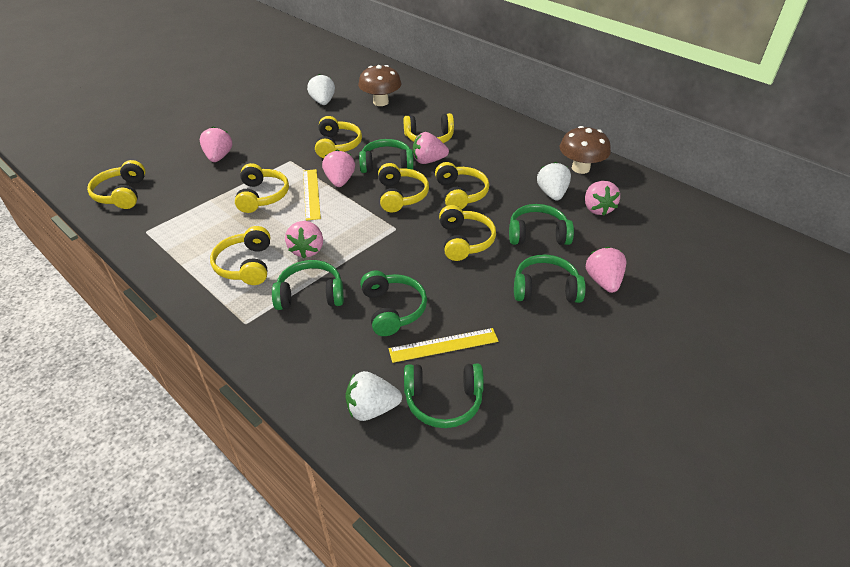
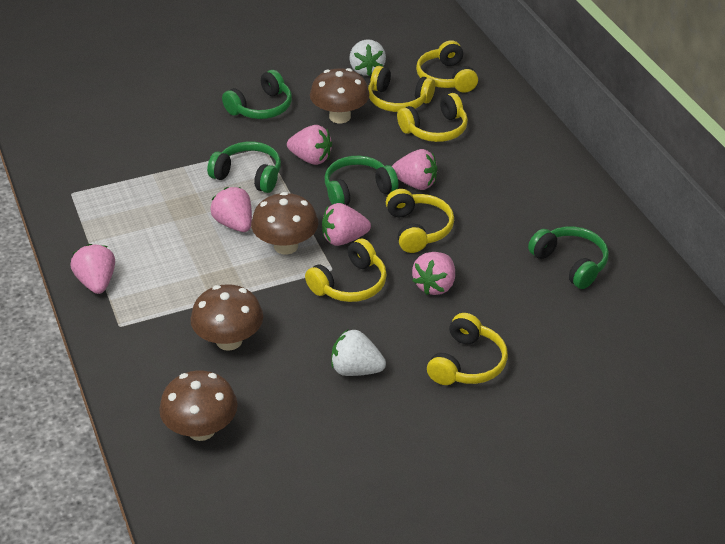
brown mushroom: [358,65,401,106] [560,126,611,174] = 2 -> [159,370,238,441] [191,284,263,351] [251,192,318,255] [310,68,370,123] = 4
green headphones: [272,260,344,310] [359,139,414,173] [360,271,427,336] [404,364,484,428] [509,204,574,245] [514,255,586,303] = 6 -> [207,142,281,193] [222,70,292,119] [325,156,399,205] [528,226,609,289] = 4
white strawberry: [307,74,335,105] [345,371,402,421] [537,162,571,201] = 3 -> [331,330,386,376] [349,39,386,76] = 2
yellow headphones: [87,160,146,209] [210,226,270,285] [235,163,289,213] [315,116,362,158] [378,163,429,212] [404,113,454,143] [435,162,489,209] [439,205,496,261] = 8 -> [305,238,387,302] [368,66,435,112] [386,189,454,253] [397,93,468,142] [416,40,478,93] [427,313,508,385] = 6
yellow ruler: [303,169,321,221] [389,328,499,363] = 2 -> none = 0

